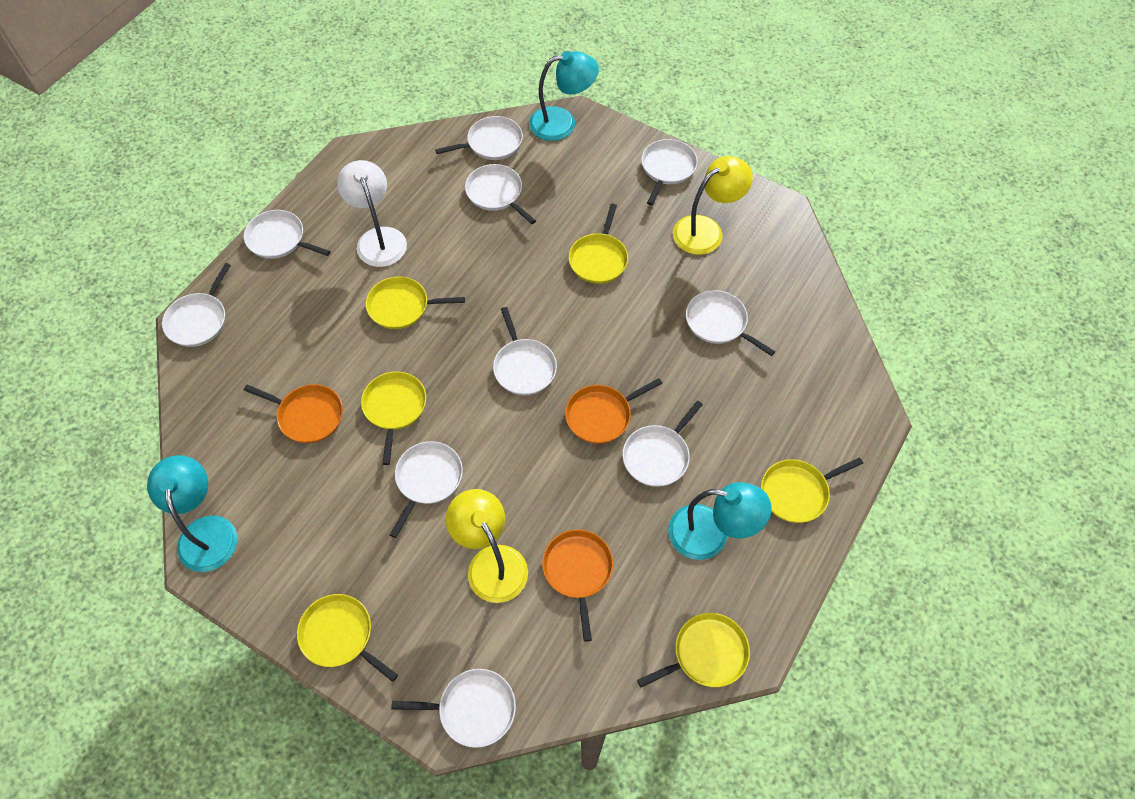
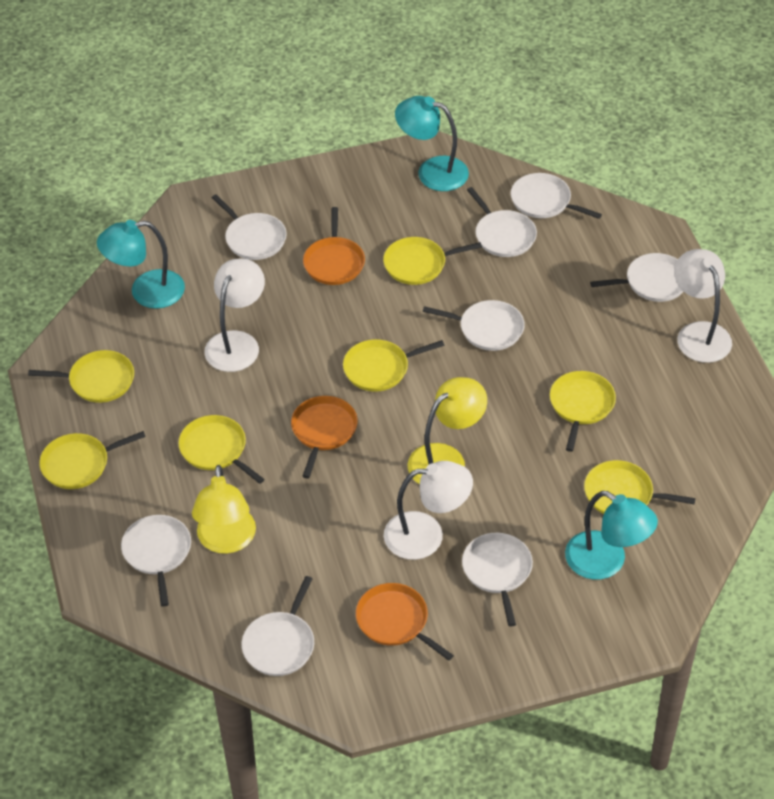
white lamp: [337,160,407,267] = 1 -> [204,258,265,372] [384,461,473,560] [674,249,732,363] = 3
white pan: [162,263,231,347] [244,210,330,259] [390,441,463,538] [391,669,516,748] [435,116,523,160] [465,164,536,224] [493,307,557,395] [622,401,703,487] [641,139,698,205] [686,290,775,356] = 10 -> [121,515,191,607] [212,194,287,260] [241,576,314,676] [423,300,525,351] [462,533,533,627] [467,187,537,257] [511,173,602,219] [590,253,684,302] = 8
yellow pan: [297,594,398,682] [361,371,426,465] [366,277,465,329] [569,204,628,284] [637,613,750,687] [761,457,863,523] = 6 -> [28,350,134,403] [39,431,146,489] [178,415,265,484] [343,339,444,392] [383,237,482,285] [550,371,616,452] [584,460,696,514] = 7

